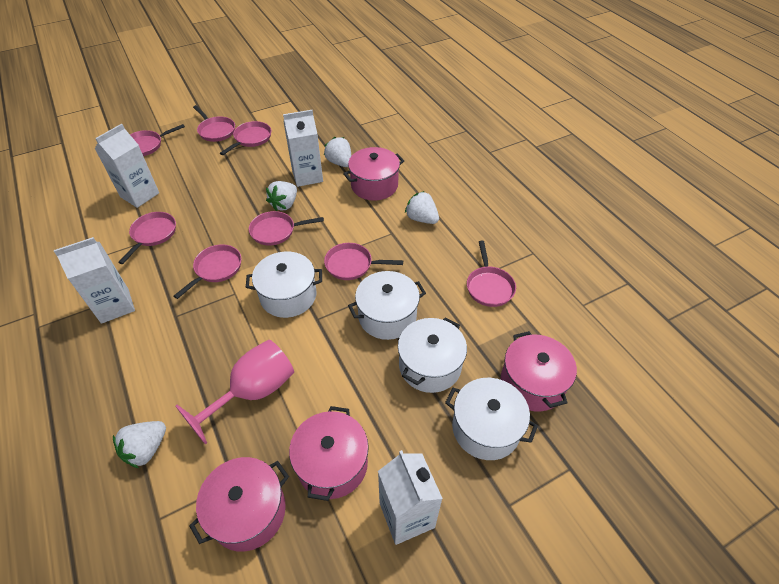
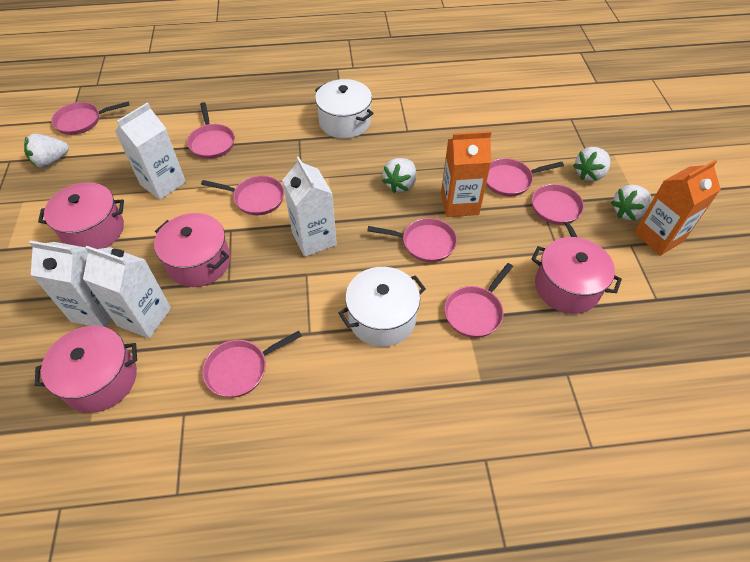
orange carton: none = 0 -> [441,131,492,217] [634,160,721,256] = 2
pink goblet: [176,340,294,445] = 1 -> none = 0
white pot: [246,252,322,318] [348,271,426,340] [398,317,467,393] [445,378,538,460] = 4 -> [315,79,374,139] [338,267,426,347] = 2

